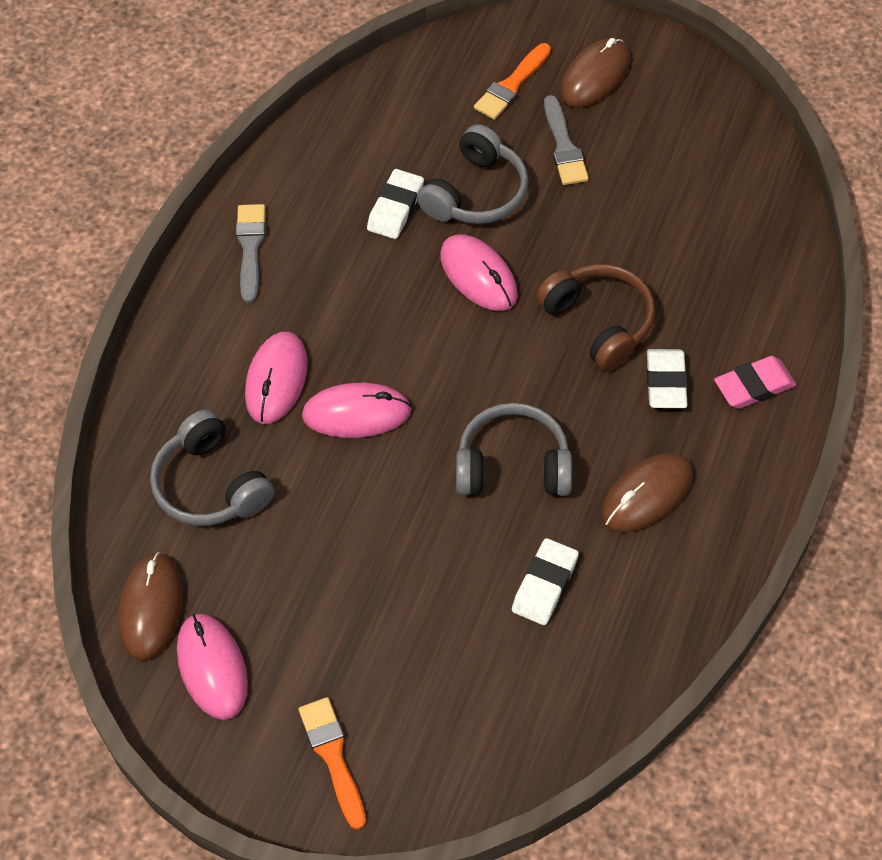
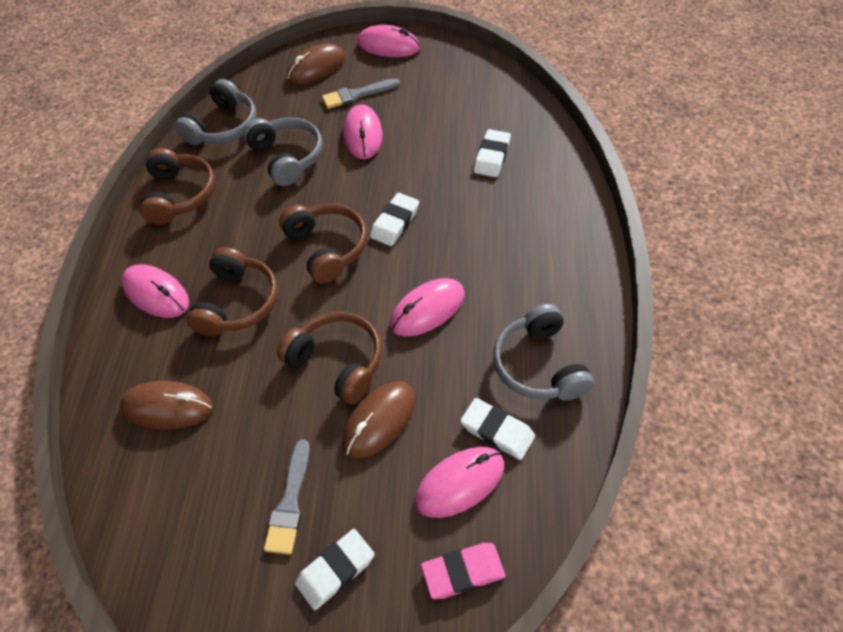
brown headphones: [536,264,655,371] = 1 -> [140,148,216,225] [186,247,278,336] [277,311,382,404] [279,203,367,284] = 4
orange brush: [299,697,366,830] [474,43,551,120] = 2 -> none = 0
pink mouse: [177,613,248,720] [245,332,308,424] [302,383,412,438] [440,234,518,311] = 4 -> [121,264,189,318] [344,105,382,159] [357,25,420,57] [390,278,464,337] [415,447,504,518] = 5
white eraser: [367,169,424,239] [512,538,579,625] [647,349,688,408] = 3 -> [295,529,375,610] [370,193,419,246] [460,398,535,460] [474,129,511,177] = 4

